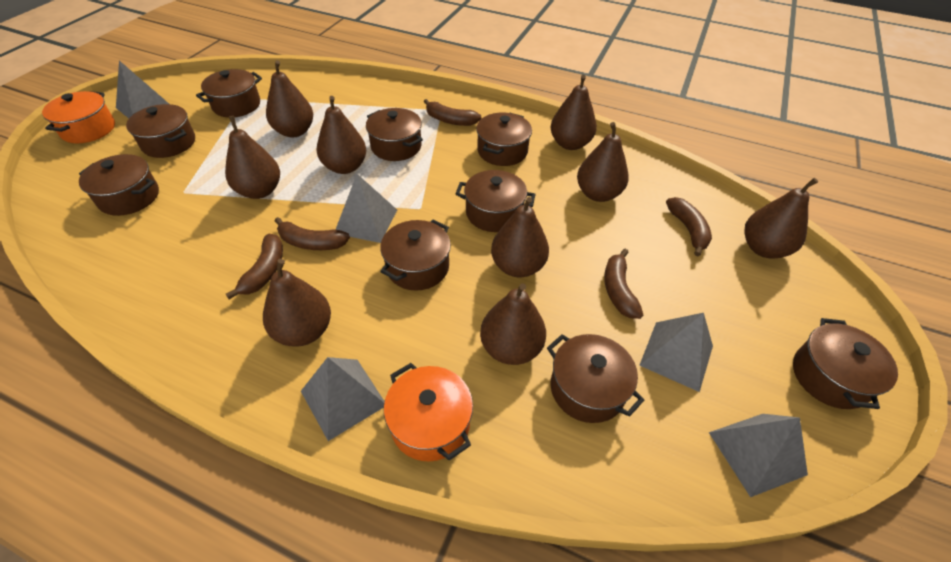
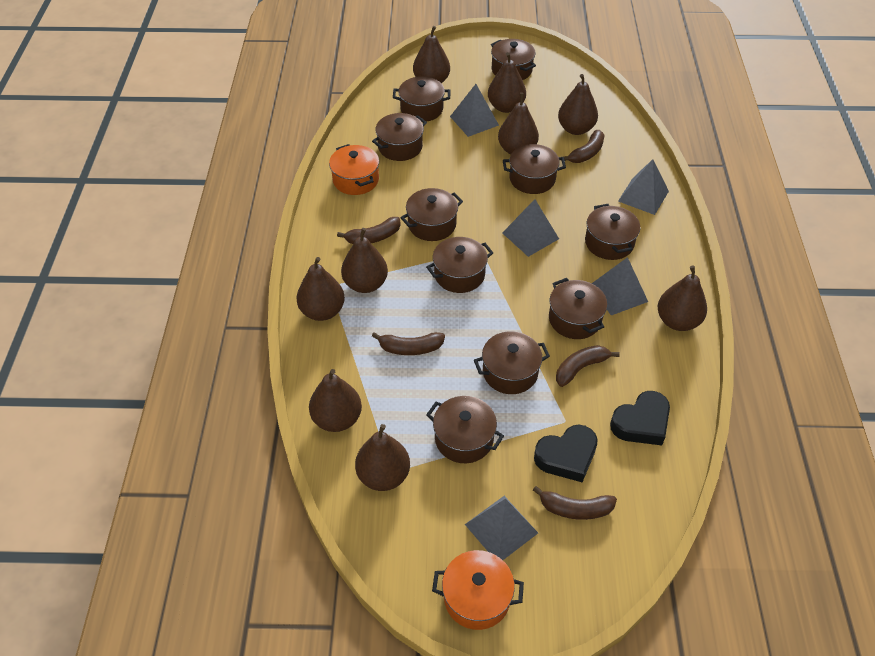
black heart: none = 0 -> [534,425,598,482] [610,391,670,445] = 2
brown pot: [79,154,159,216] [126,104,195,158] [196,69,262,117] [366,108,423,161] [380,219,451,290] [456,170,536,232] [476,113,532,166] [547,334,644,423] [793,318,898,409] = 9 -> [372,113,427,161] [393,76,451,122] [400,188,463,241] [426,237,493,293] [426,396,504,463] [474,331,550,394] [491,39,536,80] [503,144,566,194] [549,278,607,339] [585,204,640,260] = 10

